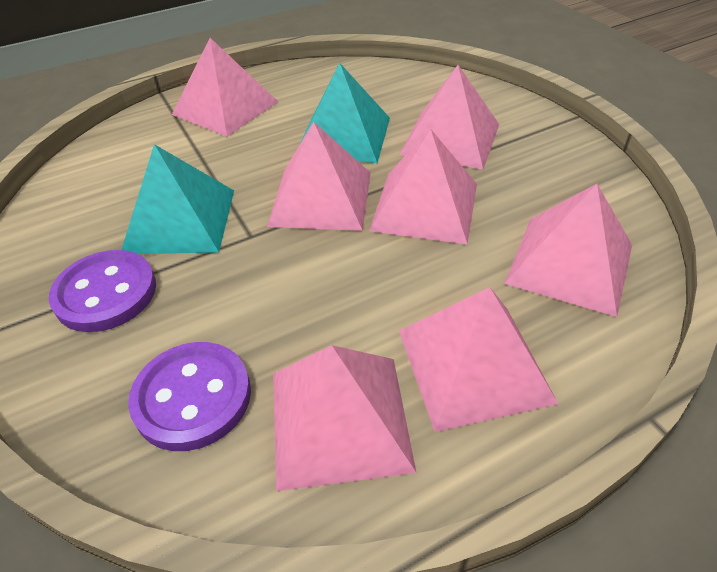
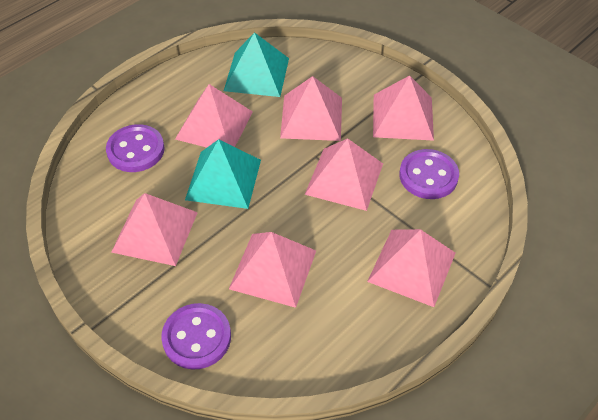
purple button: [49,250,156,332] [128,342,251,451] = 2 -> [106,124,165,172] [161,303,231,370] [399,149,459,199] = 3

